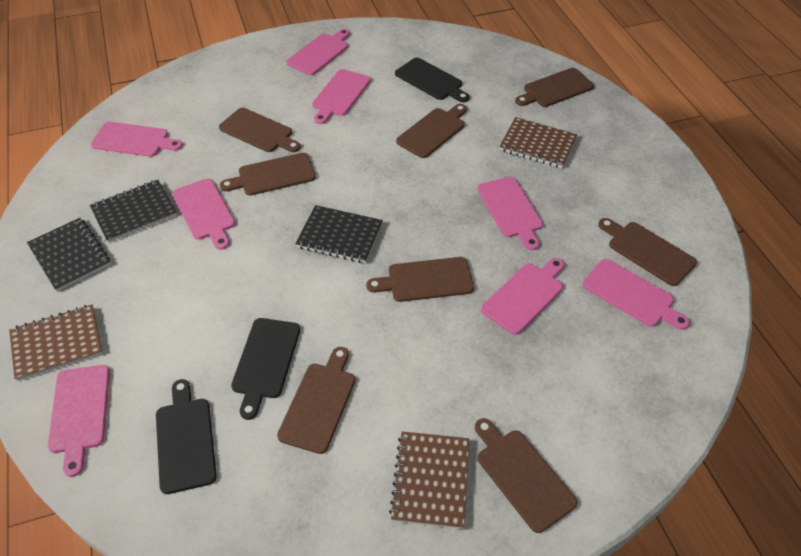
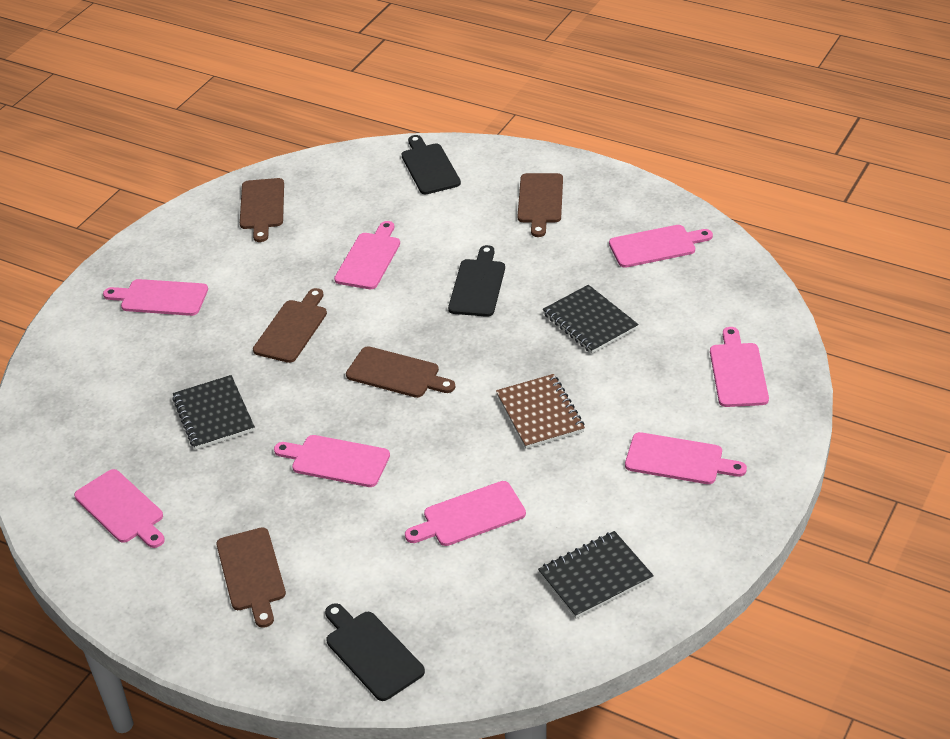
brown cutting board: [219,108,301,152] [220,153,316,196] [277,347,355,454] [367,257,474,302] [396,104,467,158] [475,418,577,533] [515,68,594,107] [598,218,697,286] = 8 -> [216,527,286,628] [240,178,284,242] [253,288,327,363] [346,346,455,398] [518,173,563,237] = 5
brown notebook: [9,305,103,381] [389,431,469,529] [499,117,577,168] = 3 -> [496,374,585,449] = 1

